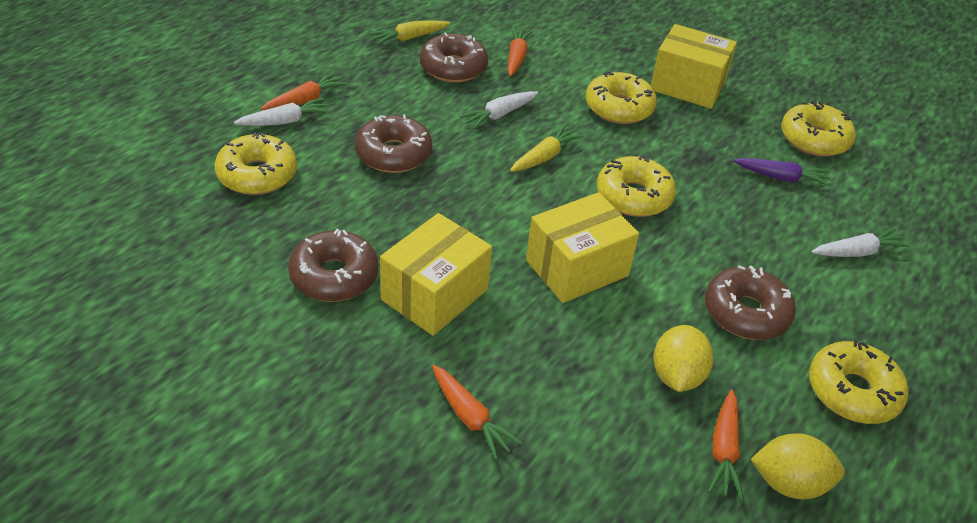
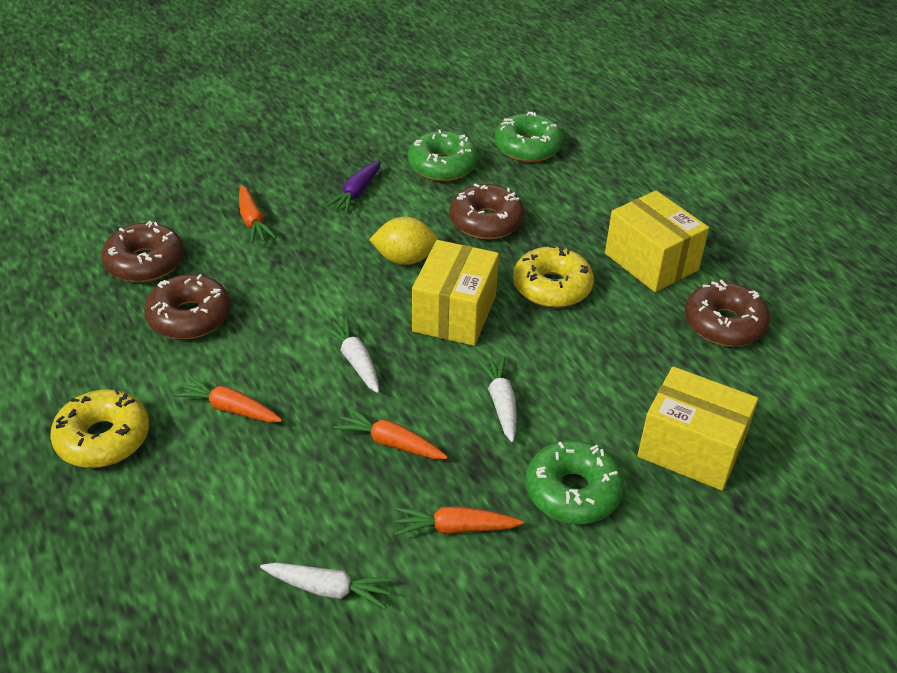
green donut: none = 0 -> [408,129,478,181] [495,112,563,162] [526,440,624,524] = 3
yellow carrot: [369,20,451,45] [510,125,583,172] = 2 -> none = 0
yellow donut: [214,132,297,195] [586,71,657,124] [597,155,676,217] [781,101,856,157] [809,340,909,424] = 5 -> [50,389,149,468] [513,244,594,308] = 2
yellow lemon: [653,325,713,392] [751,433,845,499] = 2 -> [369,217,438,265] = 1

